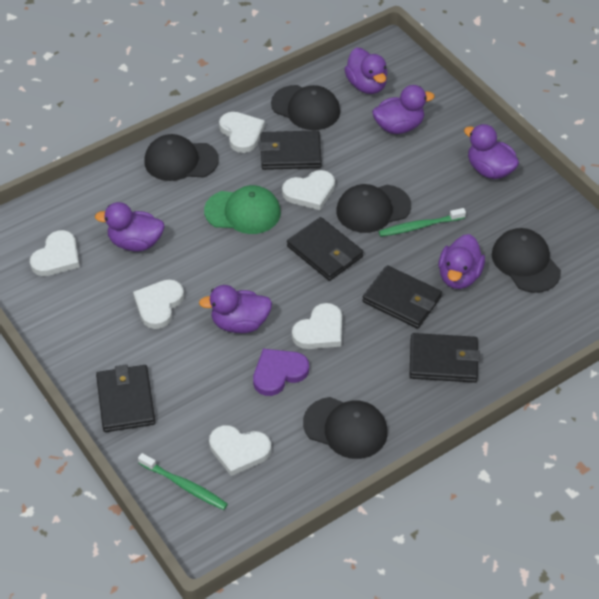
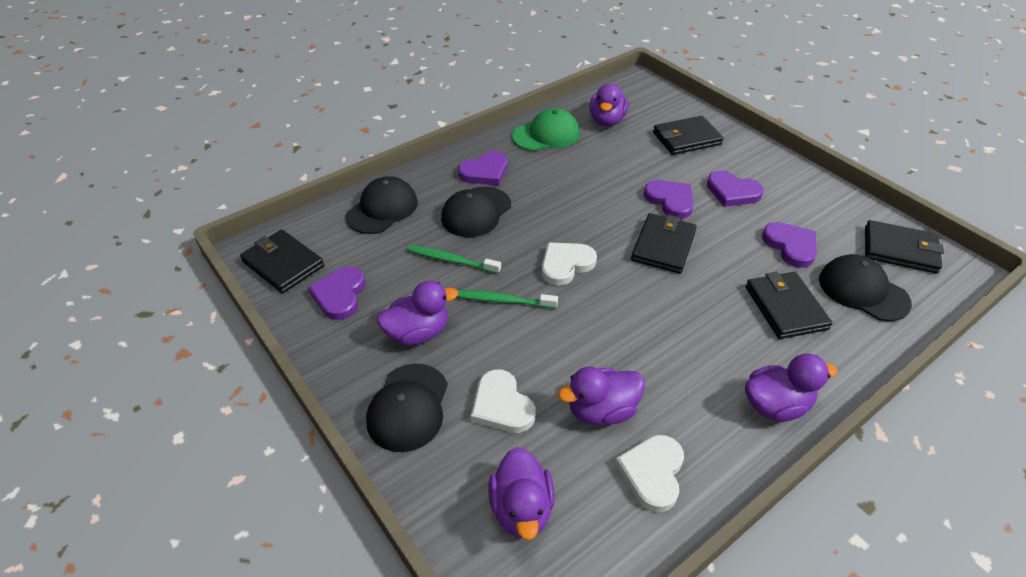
black cap: [144,134,219,181] [271,85,340,130] [303,397,388,459] [336,184,411,233] [492,228,561,293] = 5 -> [346,176,418,234] [366,364,448,452] [441,187,511,237] [819,254,912,321] = 4
purple duck: [95,202,165,251] [199,285,272,333] [344,48,387,94] [372,85,435,134] [439,234,485,289] [464,124,519,179] = 6 -> [377,281,458,345] [488,447,555,540] [558,367,645,425] [589,84,629,126] [745,353,838,422] = 5
purple heart: [253,349,309,396] = 1 -> [308,266,365,320] [458,151,508,185] [644,180,694,219] [707,170,764,207] [762,222,817,268] = 5
white heart: [30,230,80,276] [133,280,184,329] [209,425,271,476] [219,112,265,153] [282,170,335,210] [292,303,342,349] = 6 -> [471,369,536,433] [542,242,597,286] [615,435,684,512] = 3

